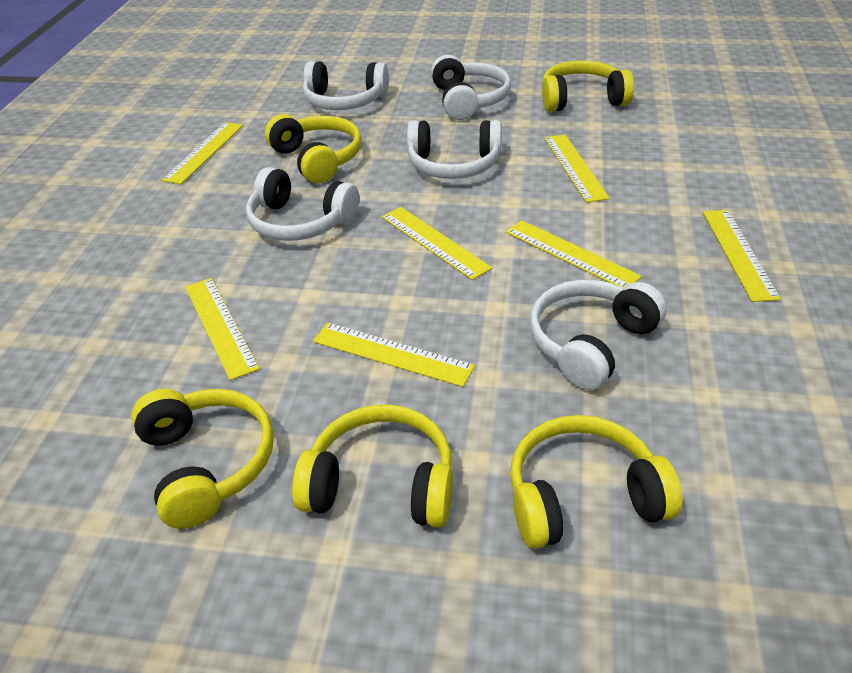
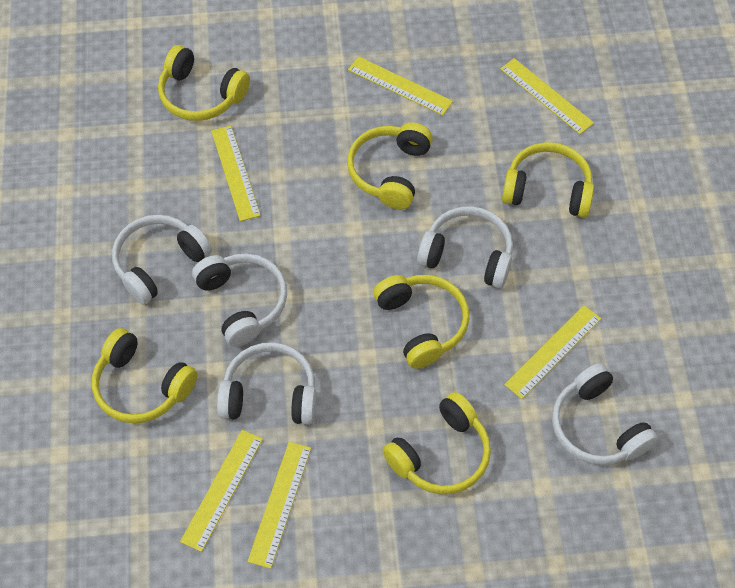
yellow headphones: [131,389,274,529] [265,114,362,184] [292,405,453,528] [510,415,683,549] [542,60,634,112] = 5 -> [92,328,197,423] [158,45,250,121] [347,123,433,209] [373,275,469,369] [382,392,491,494] [502,142,594,218] = 6
yellow ruler: [162,122,243,184] [185,278,260,380] [313,323,475,387] [382,207,492,280] [506,220,642,287] [544,134,610,203] [703,210,781,302] = 7 -> [180,430,263,552] [211,126,261,221] [247,442,311,569] [348,56,453,115] [500,58,594,134] [504,305,601,399] = 6

